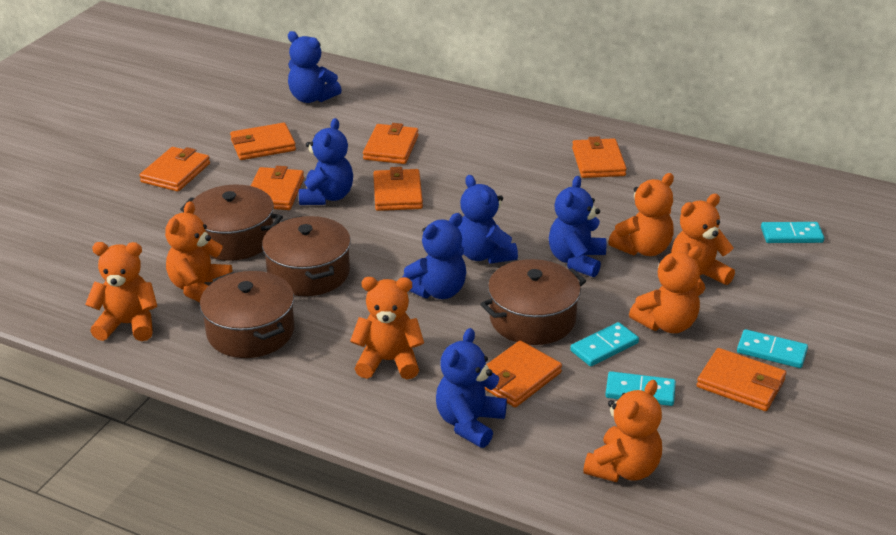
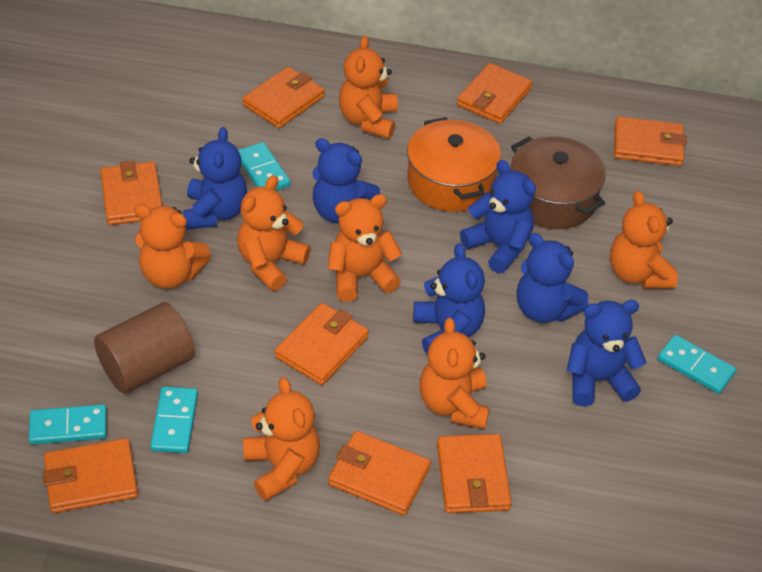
brown cylinder: none = 0 -> [94,302,195,394] = 1
brown pot: [180,185,283,261] [200,271,294,358] [262,216,351,296] [480,259,586,345] = 4 -> [511,136,606,229] = 1
orange pot: none = 0 -> [407,117,501,212] = 1

